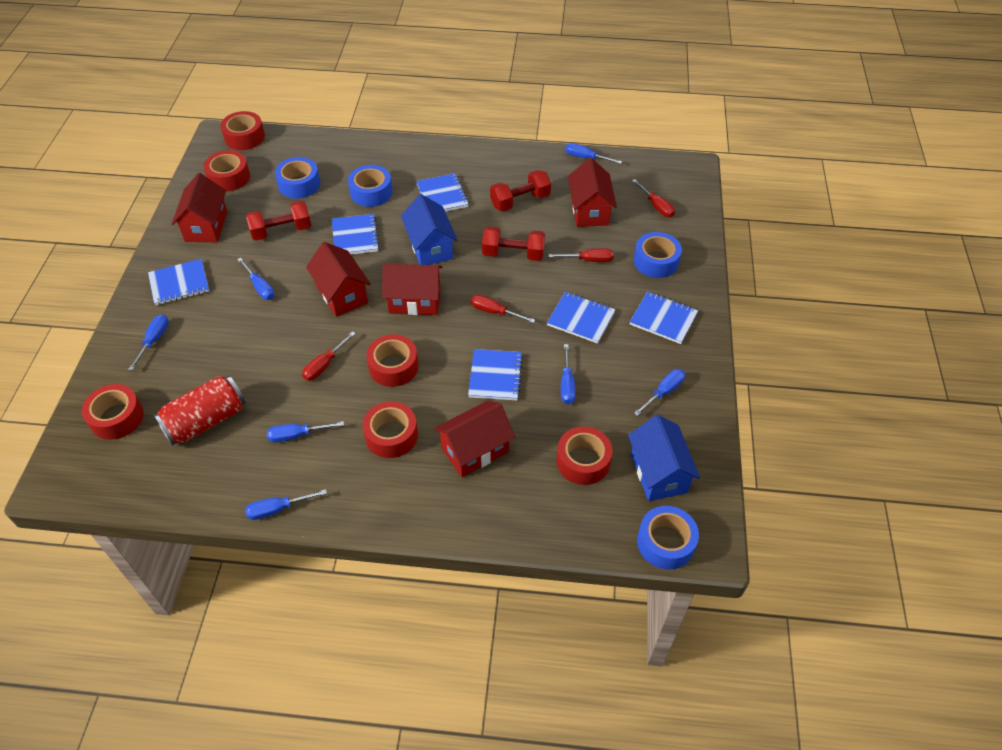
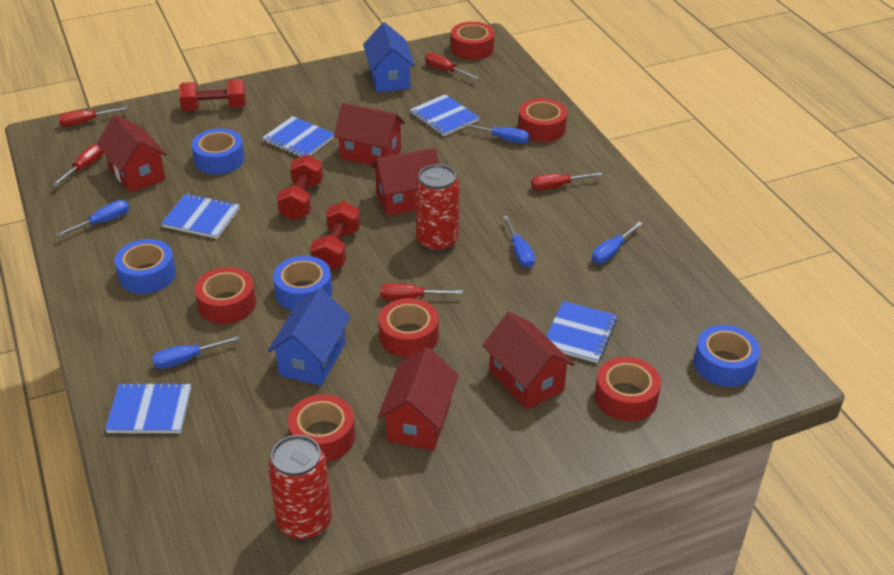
blue notebook: [148,259,209,305] [332,214,379,254] [416,173,469,212] [468,349,523,400] [547,292,616,344] [630,292,698,344] = 6 -> [105,382,191,433] [161,193,240,239] [262,116,335,157] [410,94,480,136] [546,301,617,363] = 5
blue screwdriver: [128,314,169,370] [237,258,275,300] [245,489,327,520] [267,421,344,442] [561,344,576,404] [565,143,622,164] [634,369,685,416] = 7 -> [56,200,129,237] [152,336,240,369] [462,123,530,144] [503,216,535,268] [592,222,643,264] = 5
red can: [153,376,246,446] = 1 -> [268,435,332,541] [415,164,460,253] = 2
red screwdriver: [302,331,356,381] [471,294,535,323] [548,248,614,262] [632,179,675,217] = 4 -> [52,143,104,186] [58,106,129,127] [380,283,463,300] [425,53,479,79] [531,172,603,190] = 5

